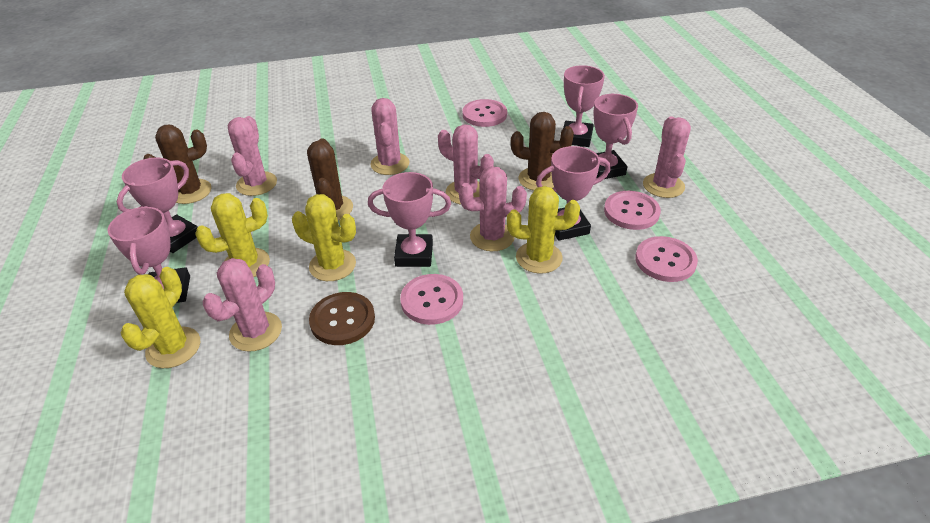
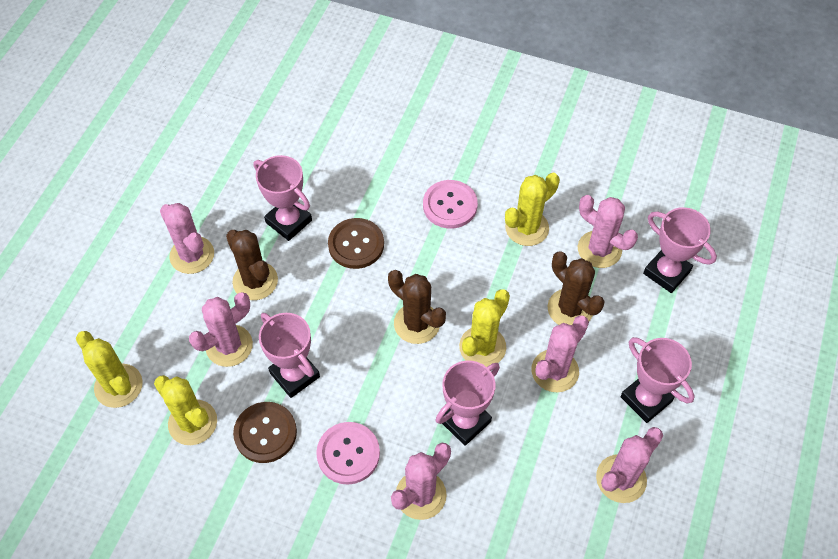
brown button: [309,292,375,345] = 1 -> [233,402,297,463] [328,218,384,269] = 2
pink button: [400,274,463,325] [463,99,507,127] [604,191,661,230] [635,236,698,282] = 4 -> [316,422,380,485] [423,180,478,229] = 2
pink trophy: [107,206,190,303] [116,158,198,253] [368,172,451,267] [536,146,611,241] [563,65,605,147] [594,94,638,179] = 6 -> [253,155,312,241] [259,313,320,398] [436,361,500,446] [621,337,695,423] [643,207,717,293] = 5

